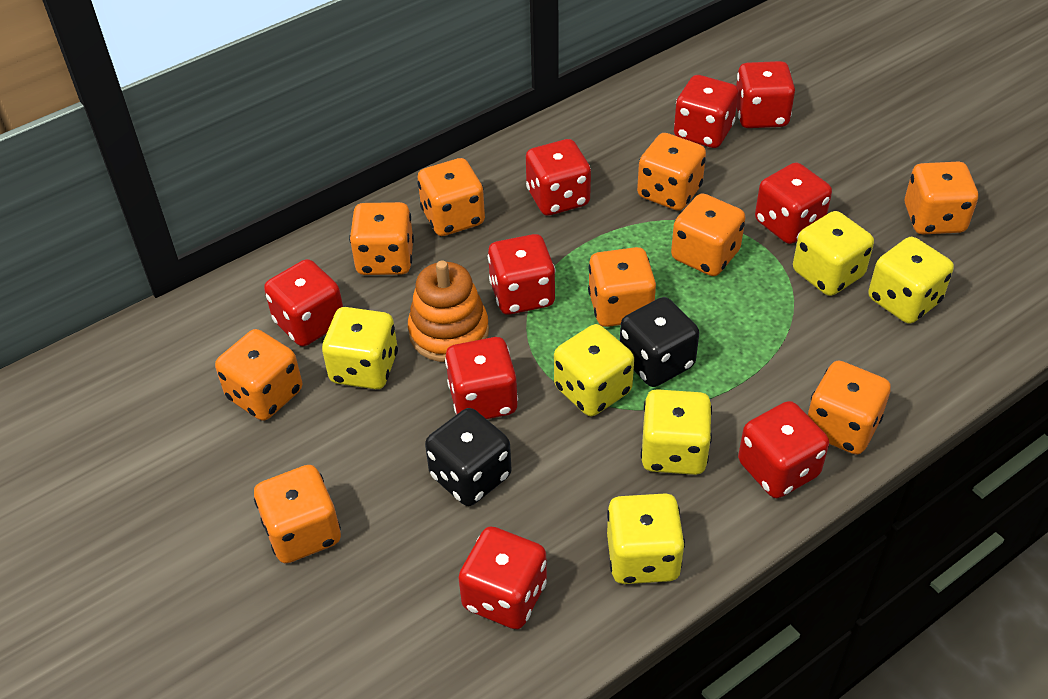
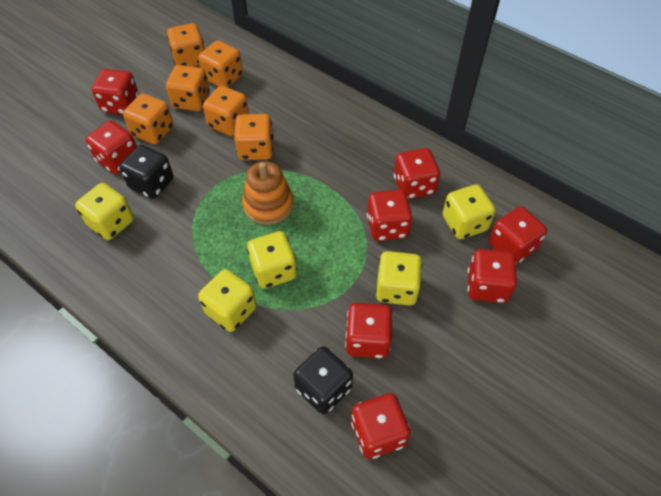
orange dice: [215,329,302,421] [254,465,341,563] [349,202,414,275] [417,158,485,236] [588,247,656,327] [637,133,706,211] [671,194,745,276] [807,360,891,455] [905,162,978,234] = 9 -> [123,94,174,144] [166,65,209,111] [167,23,205,67] [198,41,243,88] [203,86,249,136] [234,114,273,160] = 6
red dice: [264,259,343,346] [445,337,518,419] [458,526,547,629] [488,234,556,315] [526,139,591,216] [674,75,738,148] [736,61,795,128] [738,401,829,498] [755,162,832,244] = 9 -> [85,121,137,174] [92,69,139,115] [345,303,393,358] [351,393,411,459] [367,189,413,241] [394,148,440,199] [468,249,517,303] [489,206,547,264] = 8
yellow dice: [322,307,398,389] [554,324,634,416] [607,493,685,584] [640,389,712,475] [793,211,874,296] [868,237,954,324] = 6 -> [75,183,134,240] [198,269,257,332] [247,231,297,289] [376,251,423,306] [443,184,496,239] = 5

